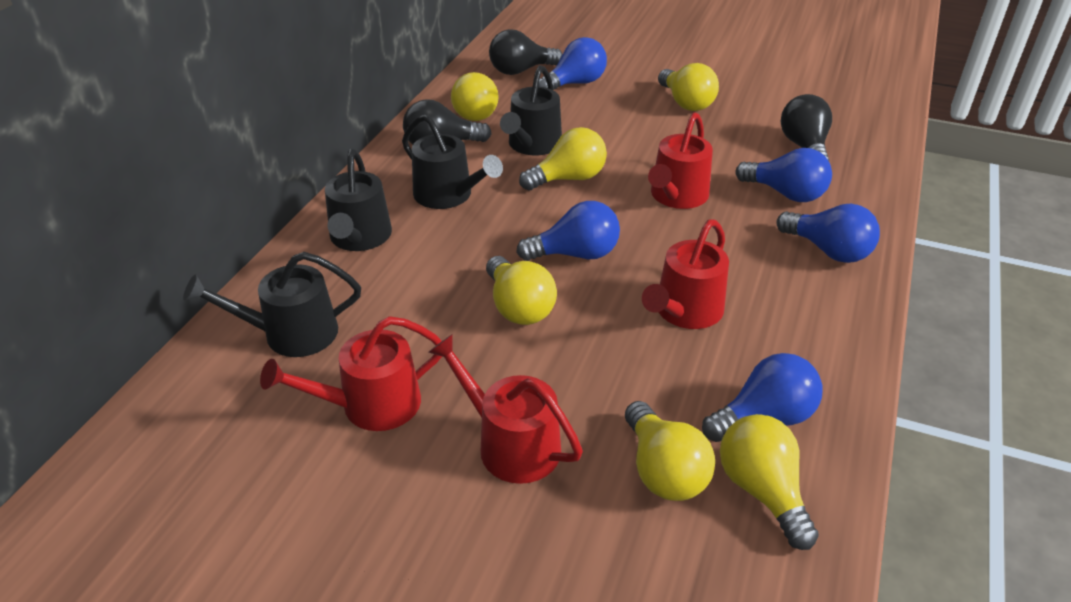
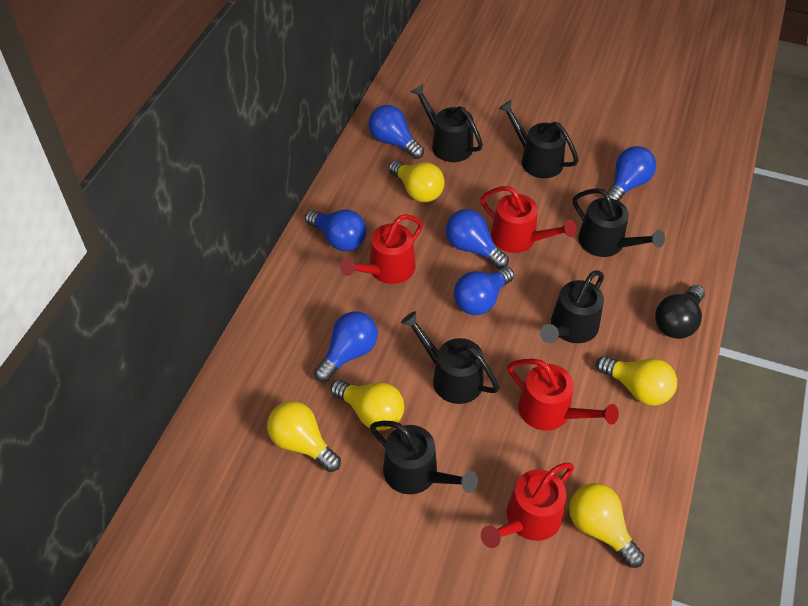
black light bulb: [403,99,492,144] [489,29,563,75] [781,94,832,161] = 3 -> [655,285,705,339] = 1
black watering can: [183,252,361,357] [325,149,392,251] [402,114,503,209] [500,65,562,155] = 4 -> [370,421,478,494] [401,311,499,404] [411,84,483,162] [498,100,578,178] [540,270,604,343] [573,188,665,257] = 6
blue light bulb: [516,201,620,261] [538,37,607,90] [702,353,823,442] [735,148,832,202] [776,204,880,263] = 5 -> [305,210,366,251] [314,311,378,382] [368,105,424,159] [446,209,509,269] [454,267,514,315] [604,146,656,201] = 6
yellow light bulb: [451,72,499,121] [486,256,557,325] [519,127,607,190] [625,401,715,501] [658,63,719,111] [720,414,819,550] = 6 -> [267,401,341,472] [330,380,404,431] [389,160,445,202] [569,483,644,568] [596,356,677,406] = 5

